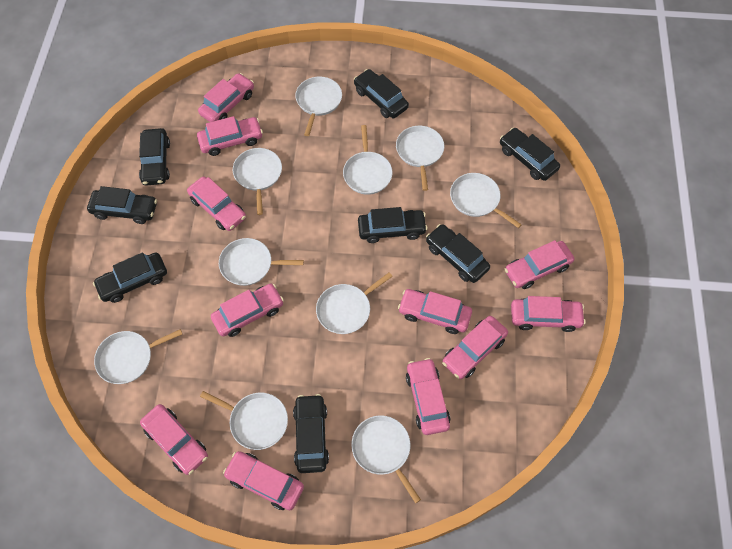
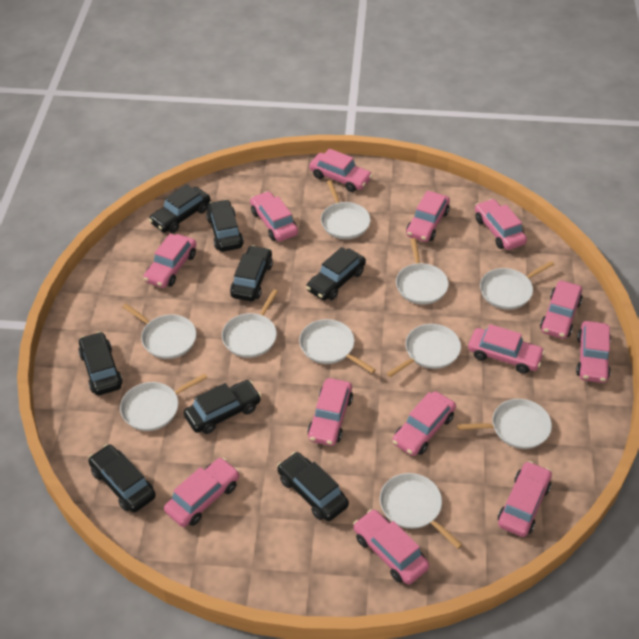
pink car: [140,404,208,475] [187,176,246,231] [197,116,263,156] [198,73,254,122] [211,284,284,337] [223,451,304,510] [398,289,472,334] [406,358,450,435] [442,316,508,379] [505,240,574,289] [511,296,586,332] = 11 -> [144,234,197,288] [164,458,240,527] [250,191,298,242] [307,378,353,446] [309,148,373,192] [353,509,430,585] [392,391,456,456] [406,191,450,242] [468,324,545,374] [475,199,527,250] [498,461,552,537] [540,281,583,339] [576,321,611,383] = 13

